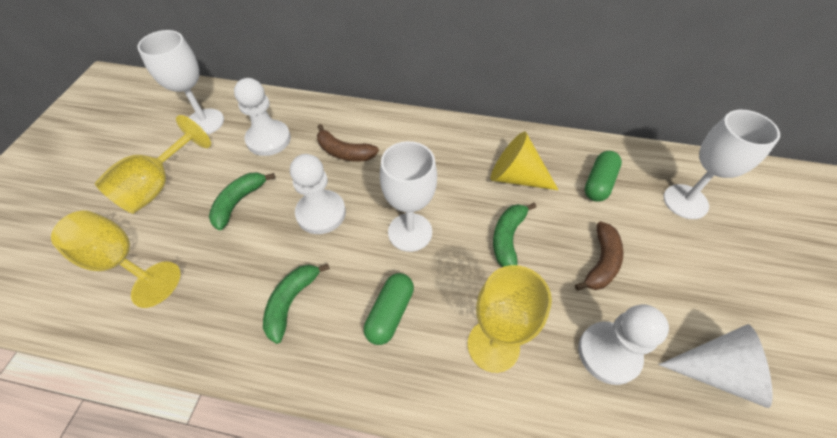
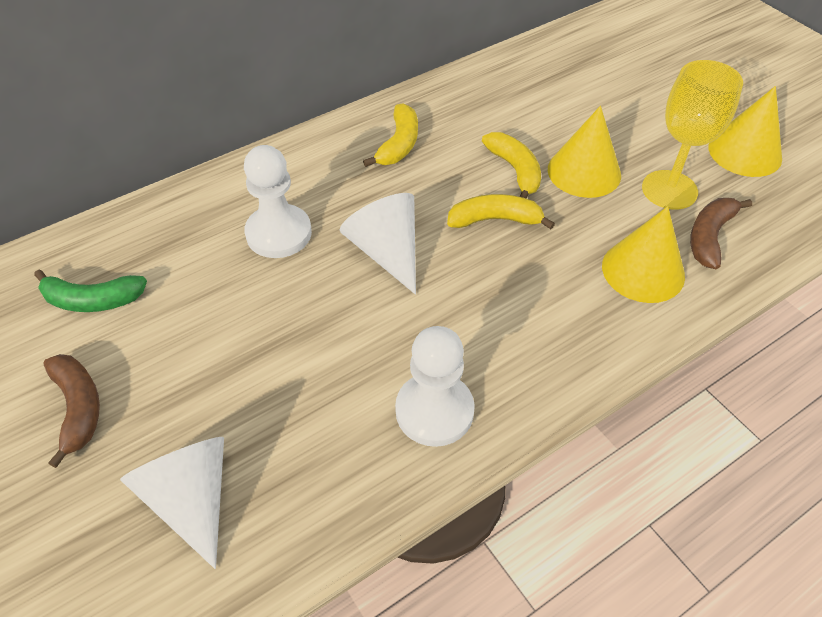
green banana: [209,172,275,230] [263,264,330,344] [493,203,536,267] = 3 -> [34,270,147,312] = 1
green capsule: [364,273,414,345] [584,151,622,202] = 2 -> none = 0
white cone: [659,324,773,408] = 1 -> [120,437,224,569] [340,193,416,295] = 2
white goblet: [137,30,224,135] [380,141,437,252] [664,110,780,219] = 3 -> none = 0
white pawn: [234,78,291,156] [290,154,346,234] [578,304,669,385] = 3 -> [244,145,312,258] [395,326,475,447] = 2
yellow banana: none = 0 -> [363,103,418,167] [447,194,555,229] [482,132,541,199] = 3
yellow cone: [491,132,558,190] = 1 -> [548,106,621,198] [602,206,685,303] [708,86,782,177] = 3
yellow goblet: [51,211,180,308] [95,115,211,214] [468,265,552,373] = 3 -> [642,60,743,210] = 1

